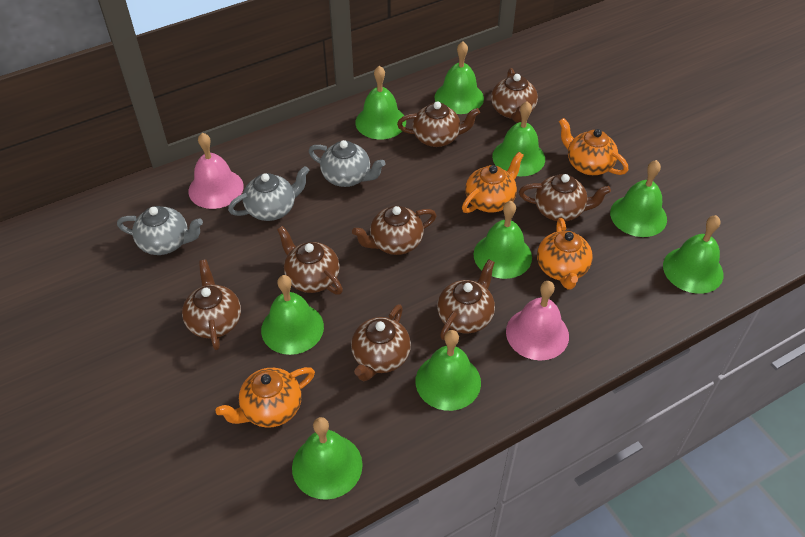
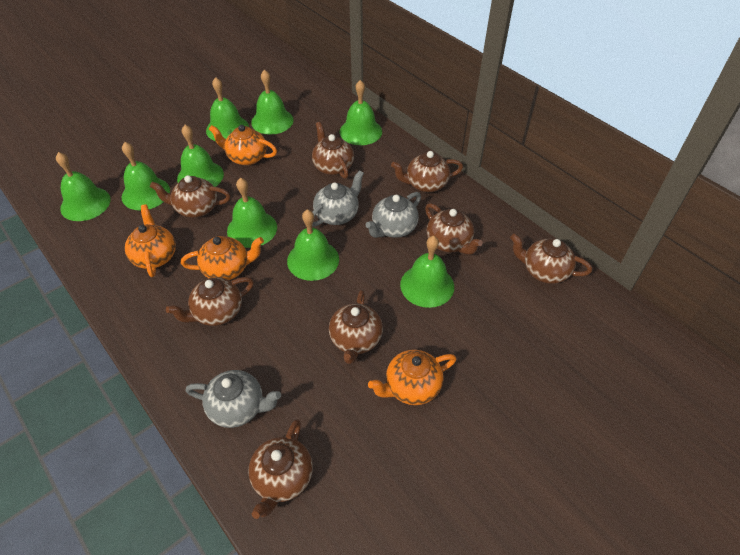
pink bell: [189,133,244,209] [506,281,569,361] = 2 -> none = 0

